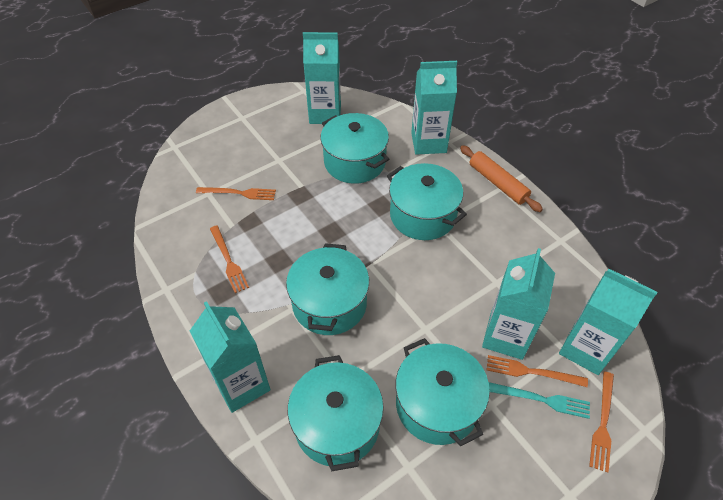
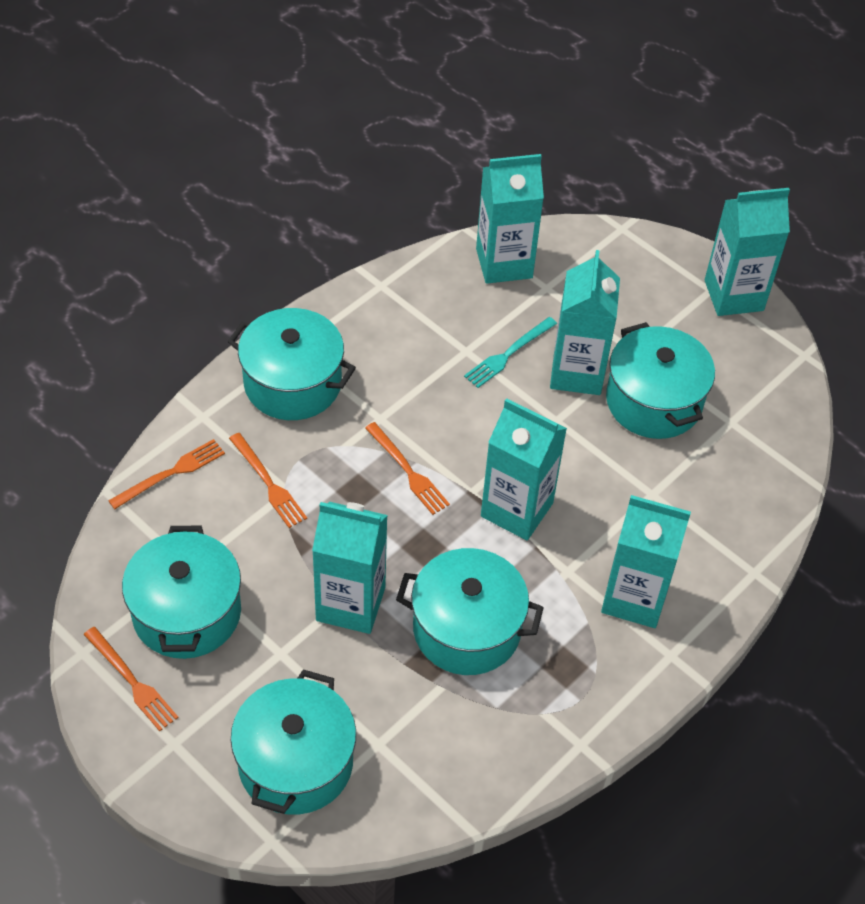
orange rolling pin: [460,145,543,212] = 1 -> none = 0
turquoise carton: [190,301,271,413] [303,32,341,124] [411,61,457,155] [482,248,555,360] [559,268,657,375] = 5 -> [312,502,388,634] [476,154,544,284] [481,398,567,540] [550,250,620,395] [601,495,691,628] [705,188,790,316] = 6

